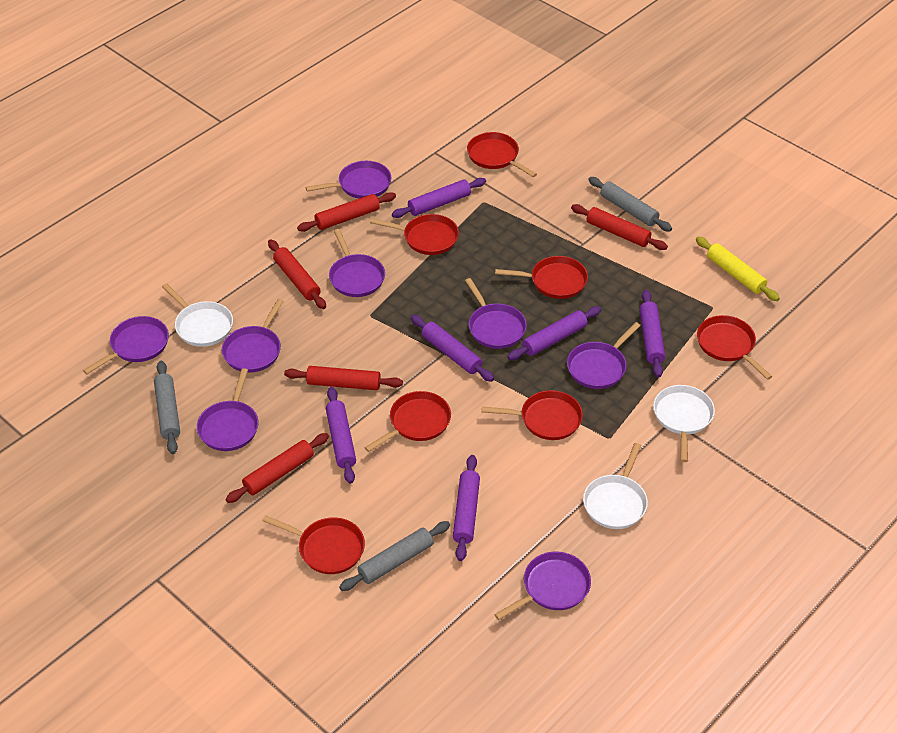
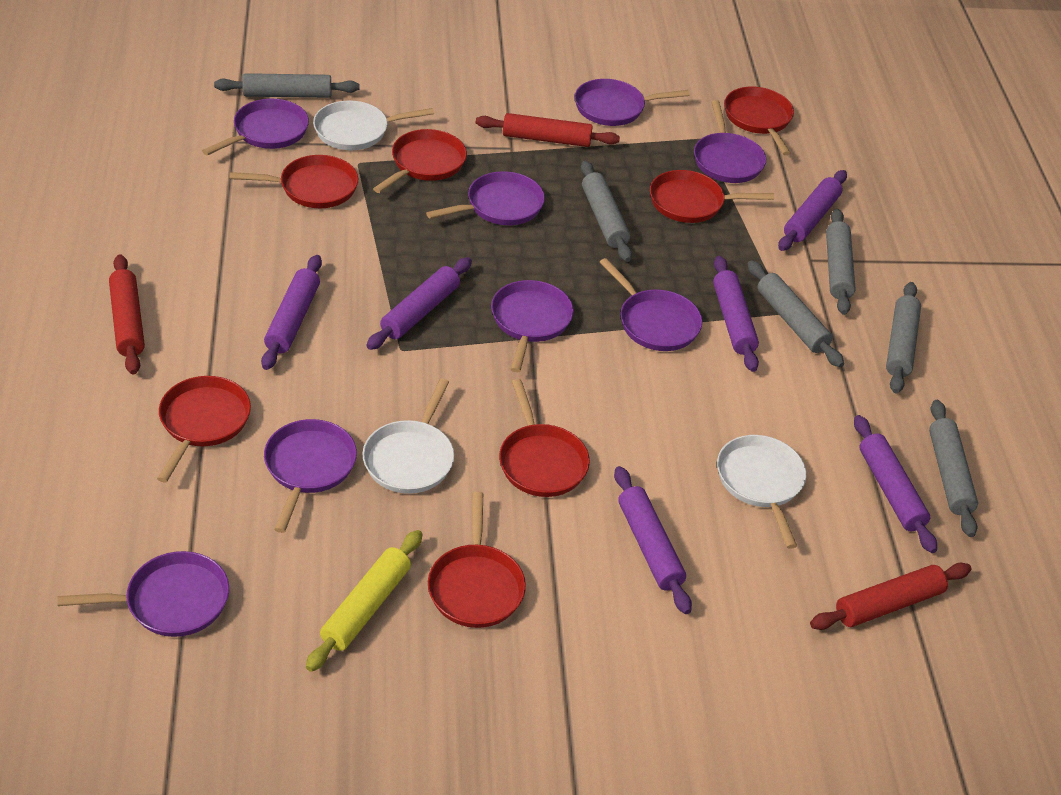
grey rolling pin: [154,361,180,454] [339,521,450,591] [588,177,672,232] = 3 -> [214,73,359,98] [581,161,632,262] [748,260,844,367] [826,209,856,315] [886,282,921,393] [929,400,978,537] = 6
red rolling pin: [226,433,329,503] [268,239,326,309] [284,366,403,390] [297,192,396,232] [571,204,668,250] = 5 -> [109,254,145,375] [476,113,620,147] [810,562,971,630] = 3

